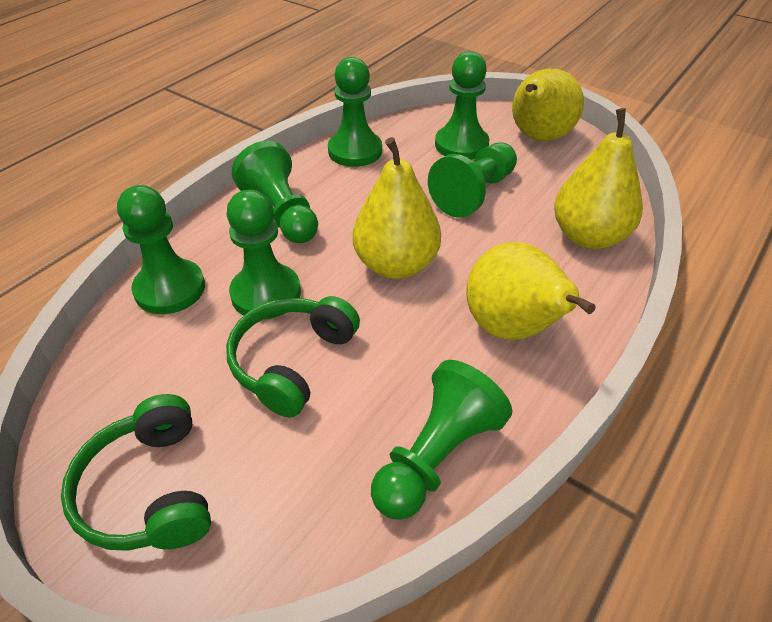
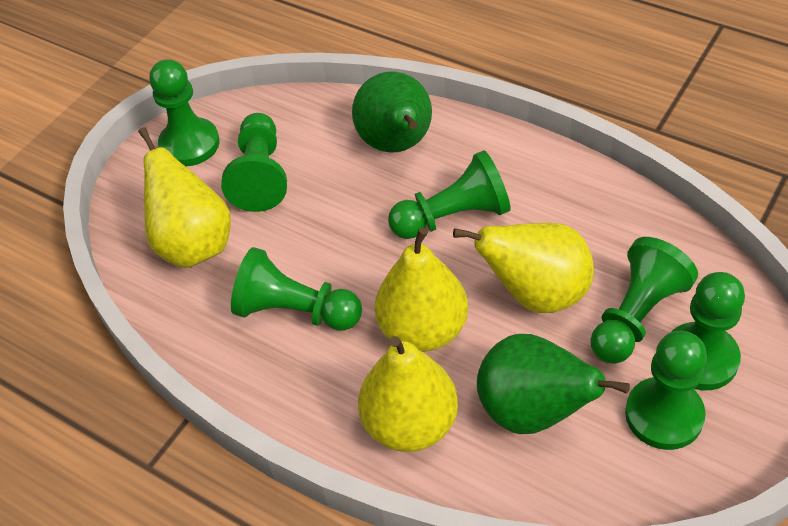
green headphones: [61,394,211,551] [226,296,360,418] = 2 -> none = 0
green pear: none = 0 -> [352,71,432,153] [477,334,630,434] = 2

